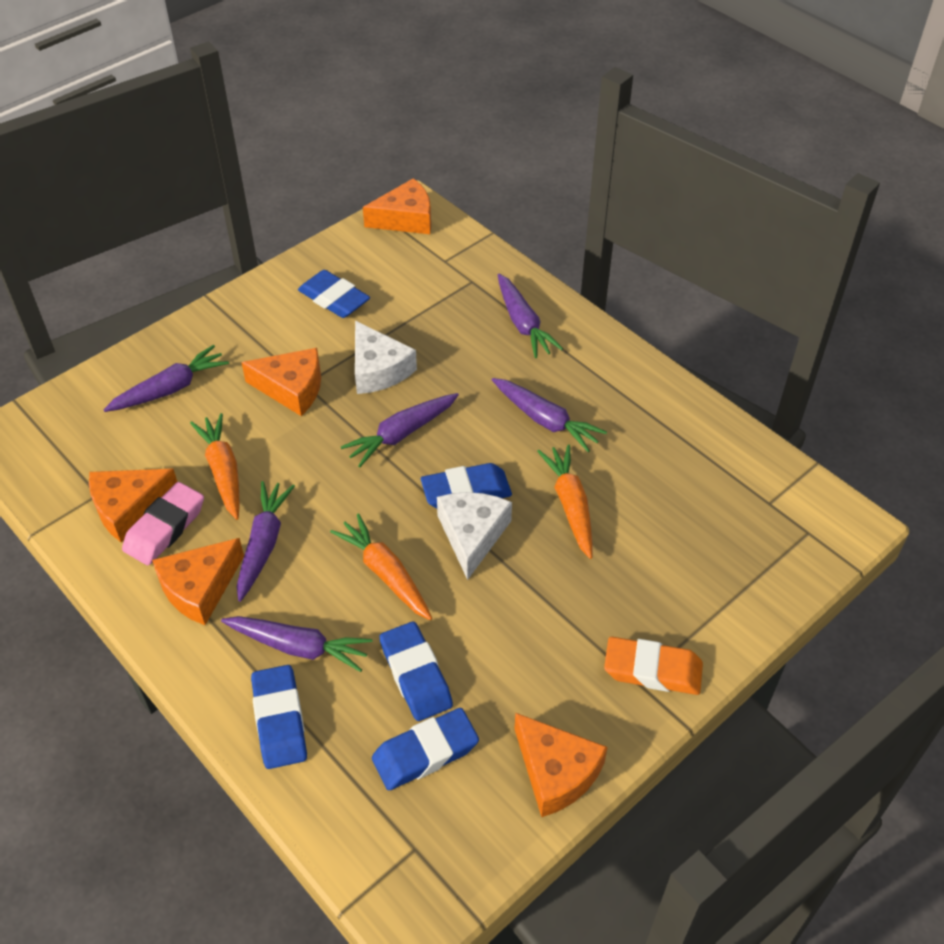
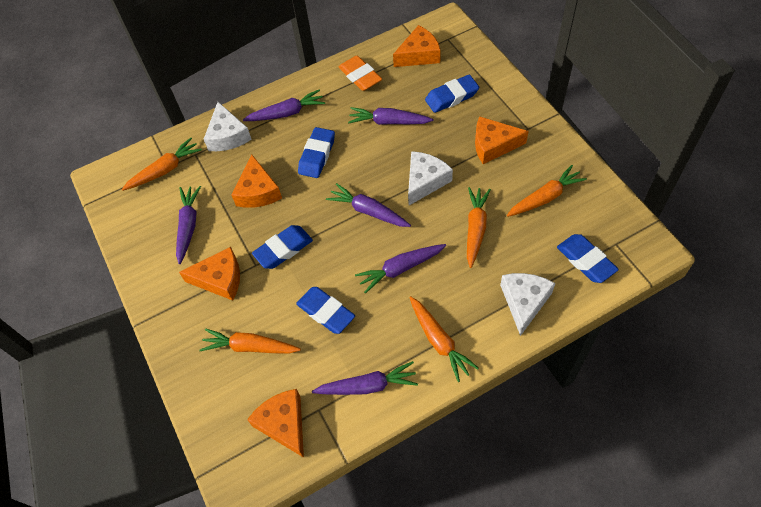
orange carrot: [190,413,240,520] [330,513,432,620] [537,445,593,559] = 3 -> [122,138,202,191] [199,328,301,354] [409,296,479,382] [467,187,491,268] [507,165,587,217] = 5
pink eraser: [122,482,204,565] = 1 -> none = 0
white cheese: [355,321,417,394] [437,492,512,580] = 2 -> [204,102,252,151] [408,151,453,205] [500,273,556,336] = 3

